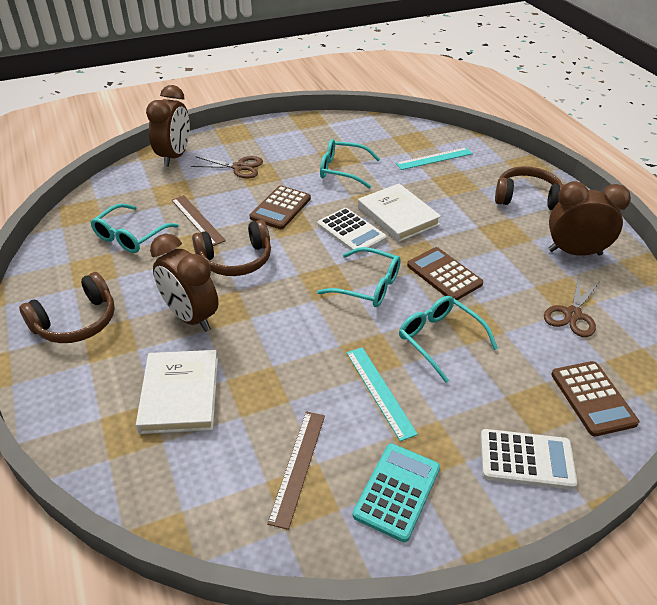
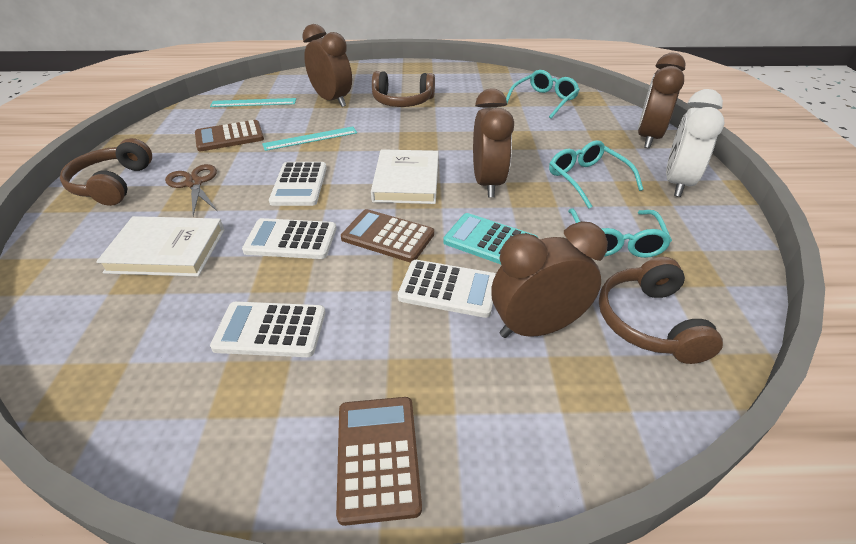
brown clock: [146,85,190,167] [150,234,219,332] [549,181,631,255] = 3 -> [302,24,352,107] [473,88,514,197] [492,221,608,338] [638,53,686,148] = 4
brown ruler: [172,195,226,246] [267,411,325,530] = 2 -> none = 0
brown scissors: [190,156,263,179] [544,277,600,337] = 2 -> [165,164,217,216] = 1
turquoise glasses: [91,204,179,253] [317,247,401,307] [320,139,380,189] [399,296,498,383] = 4 -> [506,70,580,119] [549,140,643,209] [568,208,672,258] = 3
white calculator: [318,208,387,255] [480,429,577,489] = 2 -> [210,301,325,357] [242,218,337,259] [269,162,327,206] [398,260,496,318] = 4
white clock: none = 0 -> [666,89,724,197] = 1

